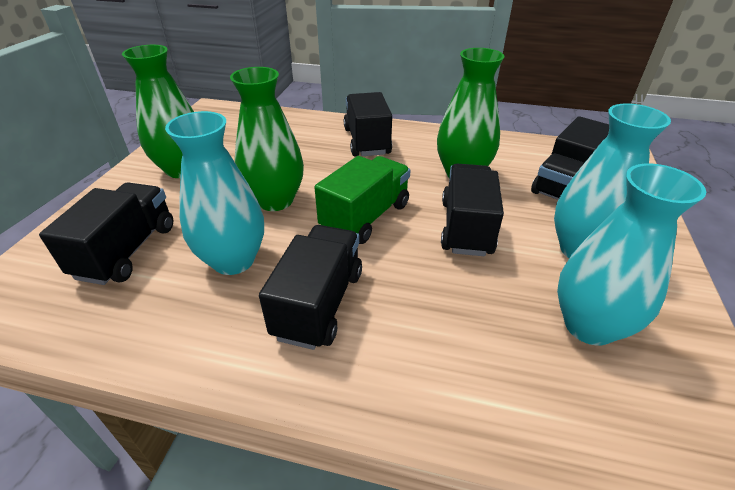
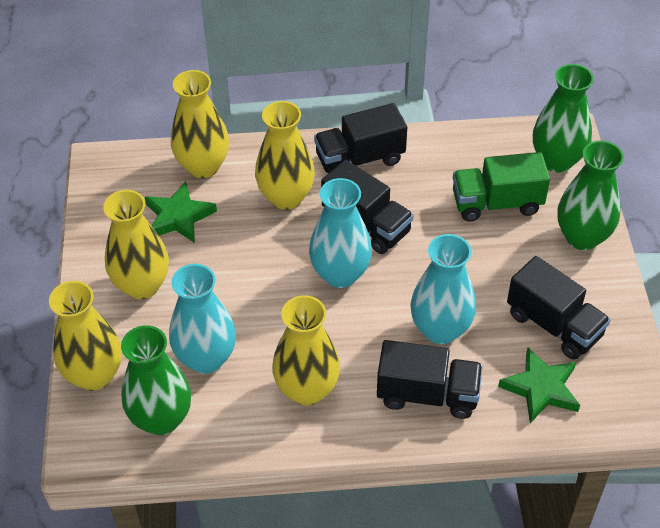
black truck: [39,182,173,285] [259,225,362,350] [344,92,392,156] [441,164,504,256] [531,116,609,200] = 5 -> [314,103,407,173] [321,160,414,254] [377,340,483,419] [507,256,611,360] = 4
green star: none = 0 -> [145,181,217,243] [498,347,580,423] = 2
yellow vase: none = 0 -> [49,281,122,391] [103,190,169,299] [171,70,229,178] [255,101,315,210] [272,295,340,406] = 5

